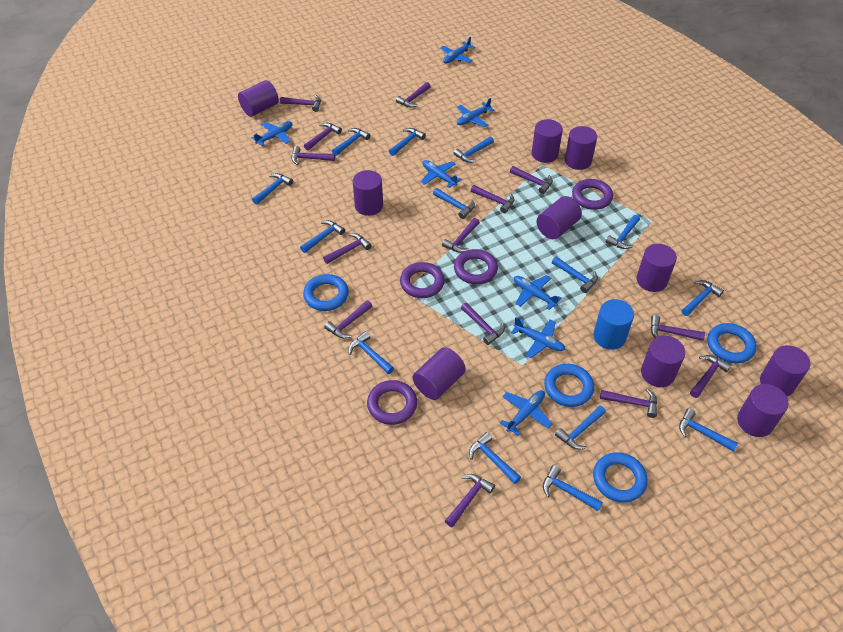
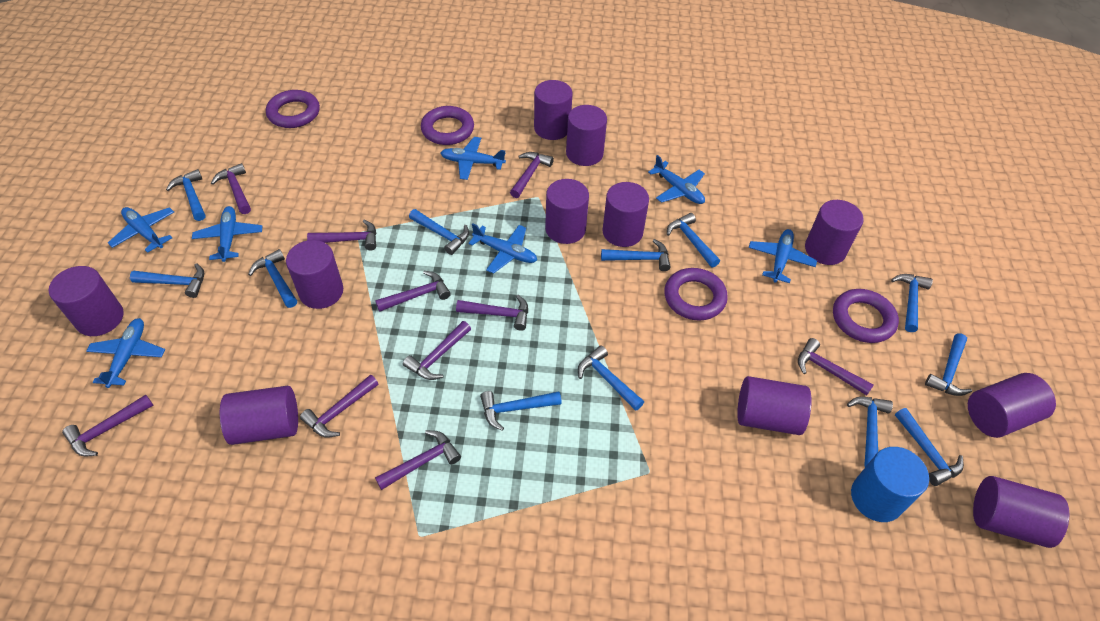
blue hammer: [252,173,293,205] [300,220,345,253] [332,128,370,156] [348,331,394,374] [389,128,426,156] [433,188,475,219] [453,136,494,163] [469,432,521,484] [543,465,603,511] [552,257,598,293] [555,406,606,450] [606,215,640,249] [679,408,738,452] [681,280,724,316] = 14 -> [130,263,204,298] [166,169,205,221] [248,249,297,308] [409,209,469,255] [480,391,562,431] [578,345,644,411] [601,239,671,271] [667,213,720,268] [847,397,893,467] [891,274,933,332] [895,408,964,486] [925,334,972,396] = 12
blue ring: [303,274,349,311] [544,364,594,407] [593,452,648,503] [707,323,757,363] = 4 -> none = 0
purple cylinder: [238,80,279,117] [353,170,383,216] [413,347,466,400] [532,119,563,163] [536,196,582,239] [565,126,597,170] [637,244,677,292] [641,336,685,387] [737,384,789,437] [760,345,810,396] = 10 -> [49,266,124,336] [220,386,298,445] [286,240,343,309] [534,80,573,140] [545,179,589,244] [566,105,607,166] [602,182,649,247] [737,376,812,435] [805,200,864,265] [968,373,1056,438] [973,476,1069,548] = 11
purple hammer: [280,95,321,112] [292,146,335,165] [304,123,342,150] [323,233,372,264] [324,300,372,339] [396,82,431,108] [442,218,480,253] [445,474,495,528] [461,303,505,345] [471,185,515,213] [510,166,553,194] [600,388,657,418] [651,315,705,341] [690,355,731,398] = 14 -> [62,395,154,456] [211,163,251,214] [300,375,379,438] [307,220,377,250] [375,271,451,312] [375,430,461,490] [403,321,471,380] [456,294,528,331] [510,152,554,198] [798,338,874,395] = 10

